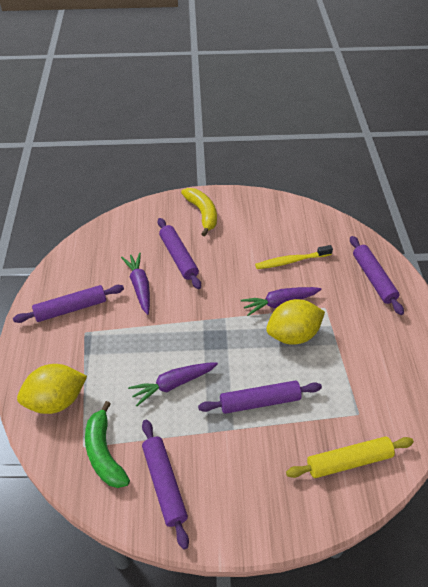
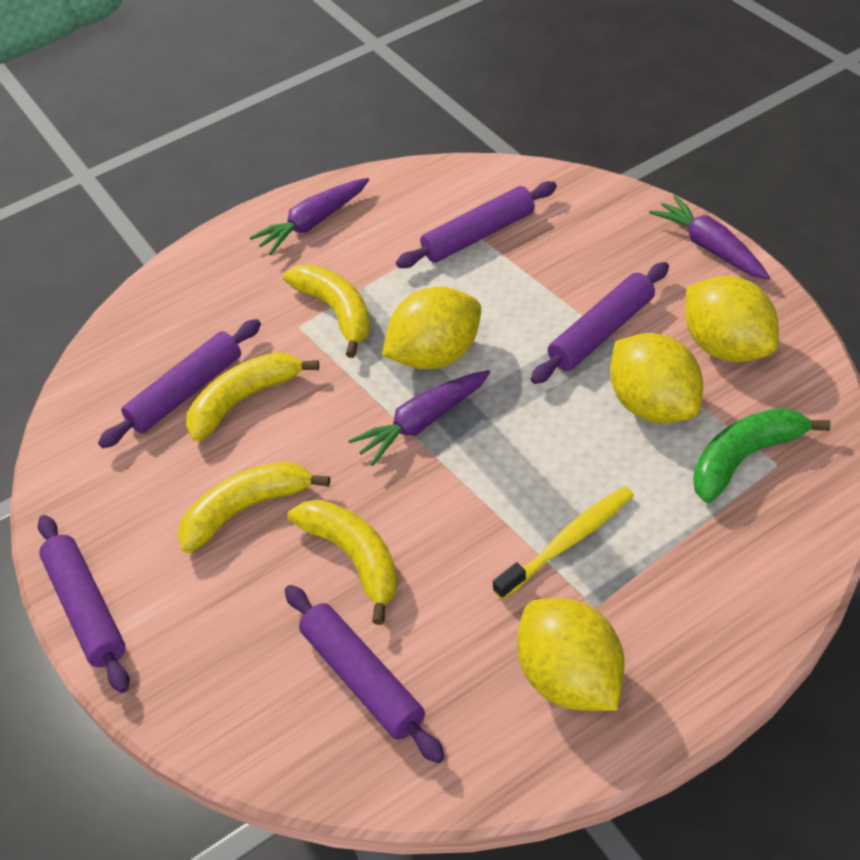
yellow banana: [181,188,217,236] = 1 -> [178,461,330,553] [186,352,319,442] [283,264,371,358] [287,500,398,625] = 4
yellow lemon: [17,364,87,414] [266,299,325,345] = 2 -> [382,287,481,369] [517,598,625,711] [610,333,703,423] [685,276,779,362] = 4
yellow rolling pin: [286,436,414,478] = 1 -> none = 0

